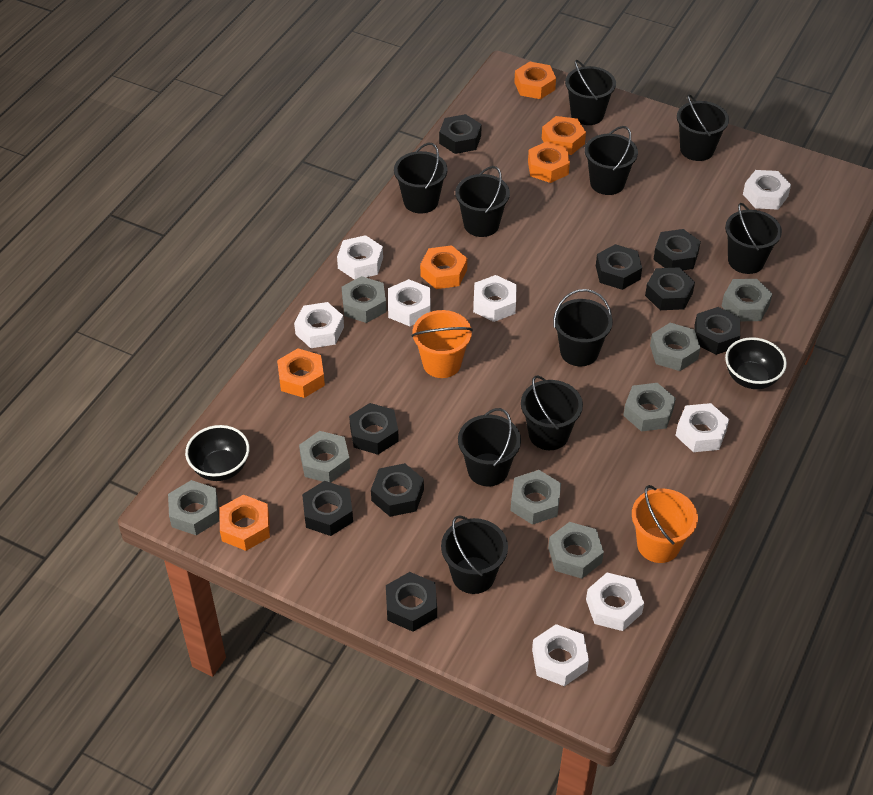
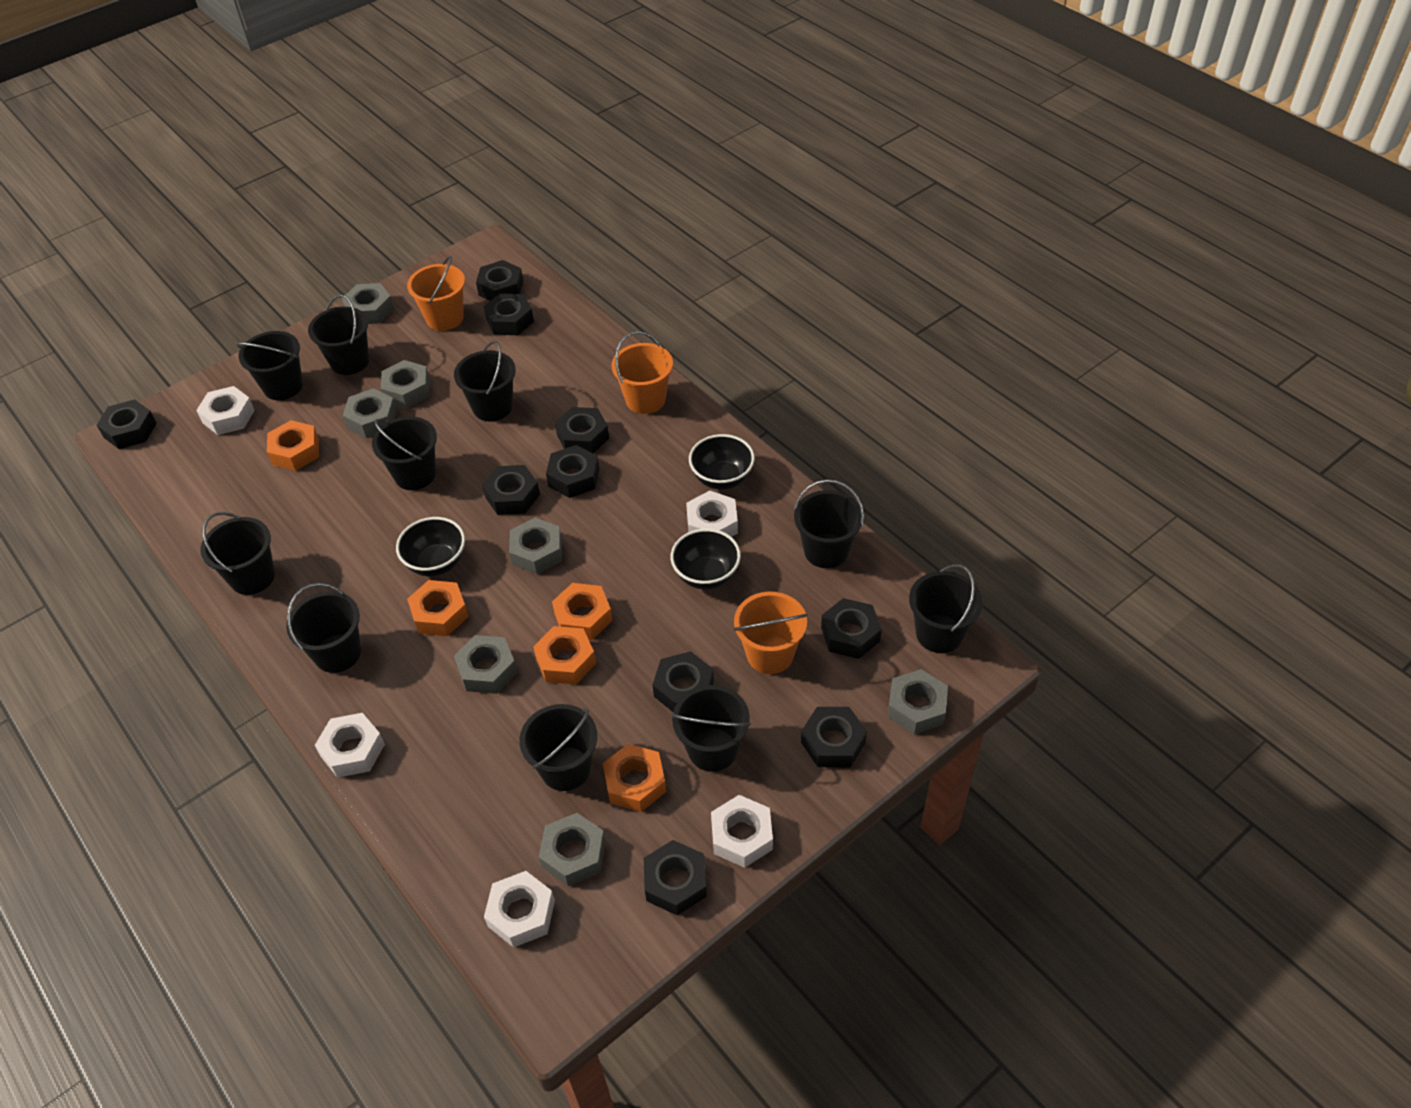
black bowl: [185,425,249,481] [725,337,787,389] = 2 -> [396,517,465,576] [671,529,741,590] [689,434,755,490] = 3
black nut: [302,481,353,536] [349,403,399,455] [371,463,424,517] [386,572,437,632] [439,114,482,154] [596,244,642,290] [645,267,695,310] [653,229,701,270] [694,307,740,355] = 9 -> [97,399,157,449] [476,260,523,301] [482,465,540,515] [484,293,534,335] [546,445,599,498] [555,407,609,454] [644,840,707,916] [653,651,714,712] [801,707,867,767] [821,598,882,659] = 10
grey nut: [168,480,219,535] [299,431,350,483] [342,276,386,323] [511,470,561,525] [548,522,604,578] [623,383,676,432] [650,323,700,371] [722,279,773,321] = 8 -> [342,283,394,324] [343,388,397,438] [381,360,430,408] [454,635,518,694] [509,518,562,574] [539,813,606,886] [888,669,948,735] = 7
orange bucket: [411,310,473,378] [632,485,698,563] = 2 -> [407,256,465,331] [612,331,673,414] [734,592,808,674] = 3
orange nut: [220,494,270,551] [277,348,325,398] [420,245,467,289] [514,62,556,99] [528,141,570,183] [542,116,586,155] = 6 -> [267,420,319,471] [407,580,469,636] [533,626,596,684] [552,583,612,640] [603,744,666,812] = 5
white nut: [294,302,344,348] [337,235,383,280] [388,279,431,326] [473,275,517,322] [532,624,589,686] [586,573,644,631] [675,403,729,452] [743,170,791,210] = 8 -> [196,386,255,435] [315,713,385,778] [484,871,555,948] [686,491,738,537] [711,795,773,868] = 5

